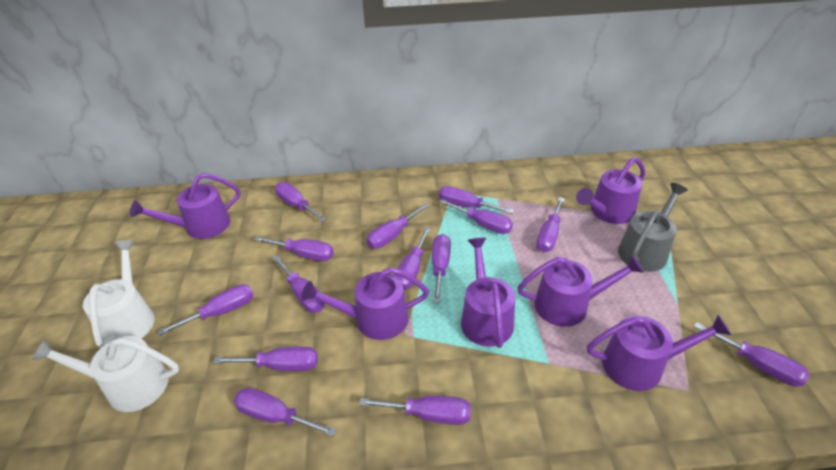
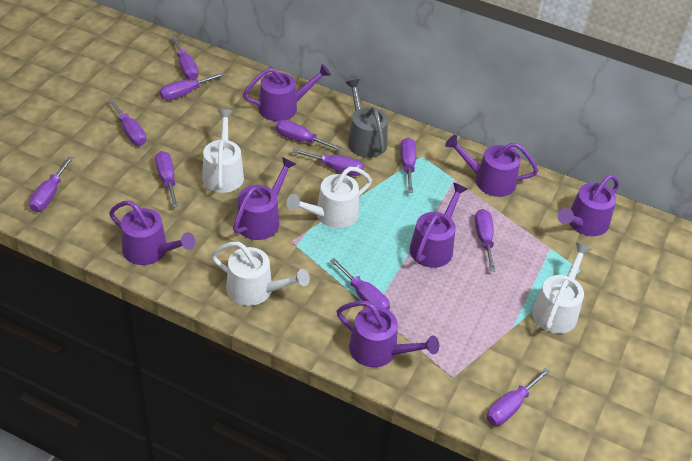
purple screwdriver: [157,284,254,336] [213,346,318,371] [234,388,337,437] [254,236,334,261] [272,256,324,313] [275,182,326,222] [359,396,471,425] [366,203,430,249] [395,227,431,290] [432,234,451,303] [439,186,514,214] [439,199,513,234] [536,197,564,252] [694,322,809,387] = 14 -> [29,156,74,212] [108,99,146,145] [155,151,179,208] [160,72,225,100] [172,36,198,80] [276,120,343,151] [292,149,364,176] [330,258,390,310] [400,138,416,193] [475,209,496,271] [487,368,550,426] = 11
purple watering can: [130,173,241,239] [301,267,429,340] [461,238,515,348] [518,255,644,327] [576,157,645,224] [587,315,731,391] = 6 -> [109,201,195,265] [233,157,296,240] [243,64,331,121] [337,301,439,367] [410,183,468,268] [445,135,538,197] [558,174,619,236] = 7
white watering can: [31,336,179,412] [83,241,155,348] = 2 -> [202,109,244,193] [211,241,310,306] [286,167,372,228] [532,243,592,334] = 4

